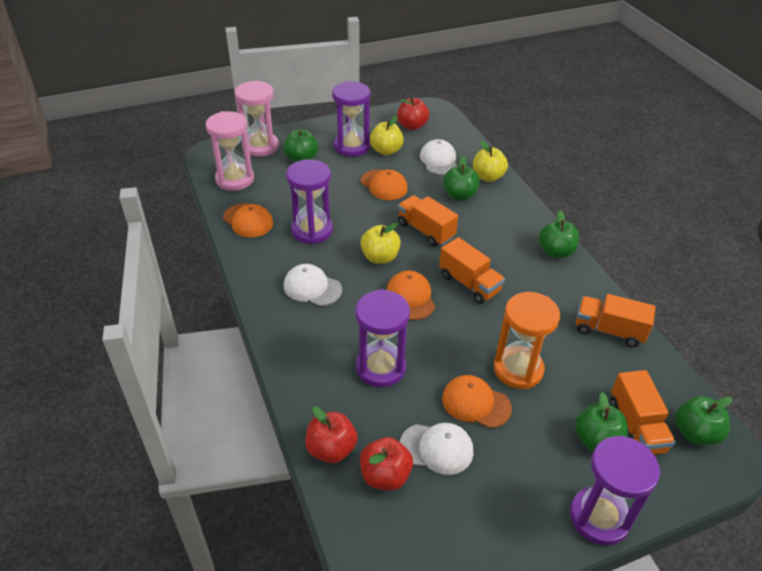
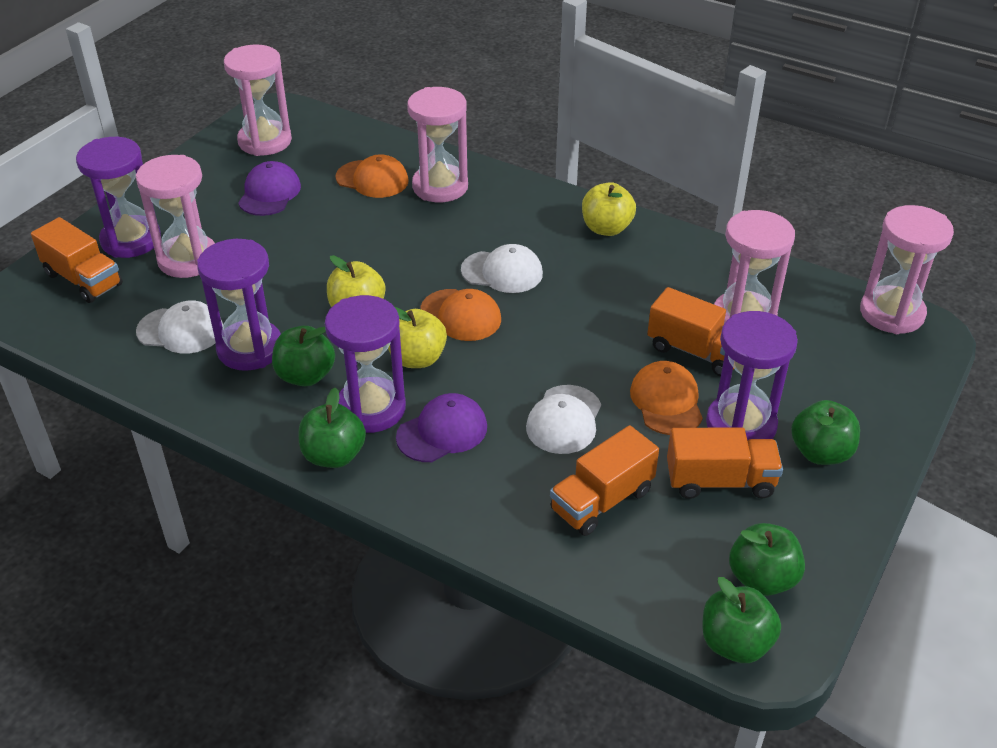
orange cap: [223,203,273,238] [361,169,408,200] [387,270,435,320] [442,375,512,428] = 4 -> [335,154,409,198] [420,289,501,341] [630,361,703,435] = 3
orange hourglass: [494,292,560,389] = 1 -> none = 0
pink hourglass: [206,111,254,191] [235,81,279,157] = 2 -> [136,155,215,278] [224,45,292,156] [407,87,468,202] [714,210,795,324] [860,205,954,334] = 5
purple cap: none = 0 -> [238,161,301,216] [396,393,487,462] = 2
red apple: [305,407,357,463] [360,437,413,491] [397,98,429,130] = 3 -> none = 0

